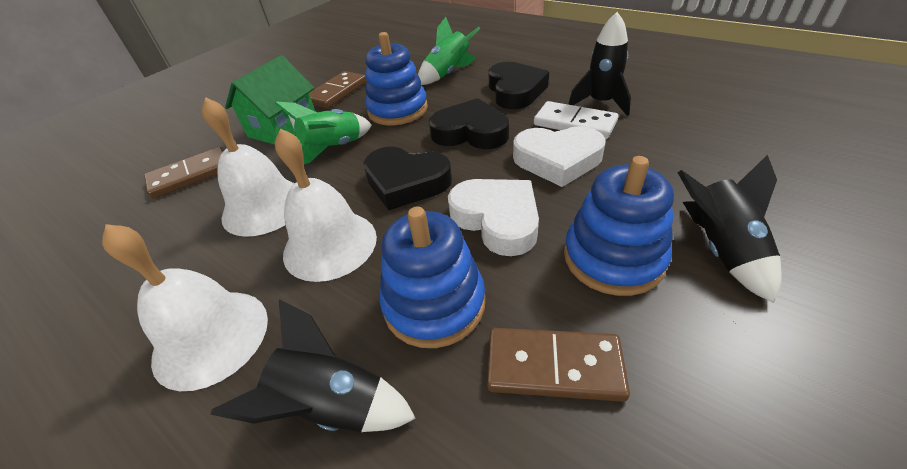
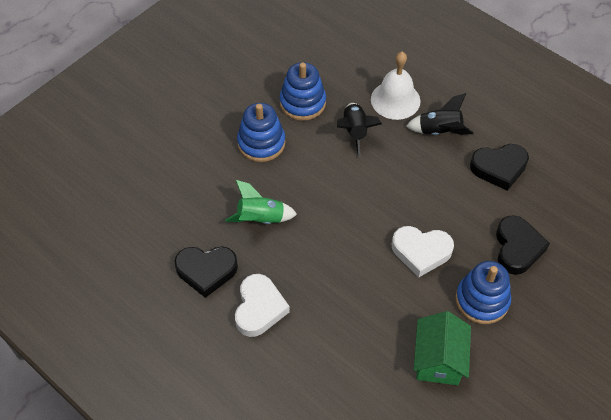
black rocket: [211,300,416,432] [568,12,631,116] [677,154,782,303] = 3 -> [337,103,382,158] [406,93,474,135] = 2
brown domino: [144,147,224,199] [309,71,367,108] [487,328,630,402] = 3 -> none = 0
green rocket: [275,101,372,164] [418,17,480,85] = 2 -> [225,180,297,224] = 1
white bell: [102,224,268,391] [202,97,295,237] [275,128,377,282] = 3 -> [371,52,420,120] = 1
white domino: [534,101,619,139] = 1 -> none = 0

